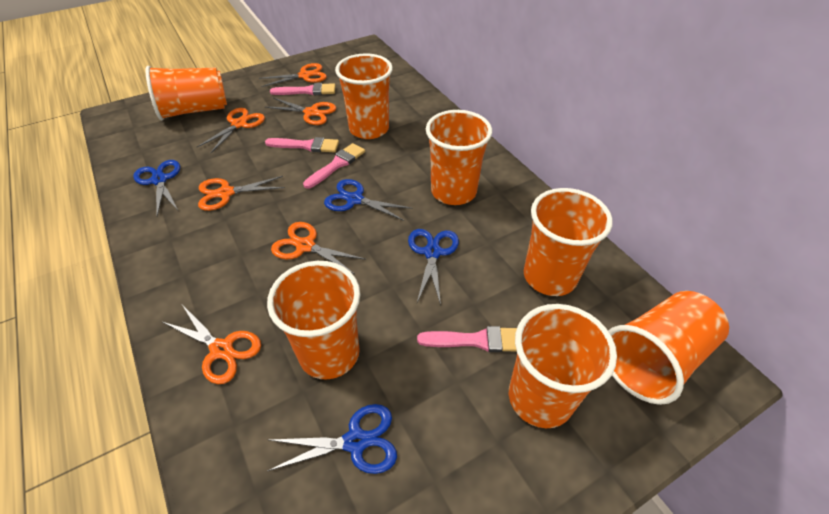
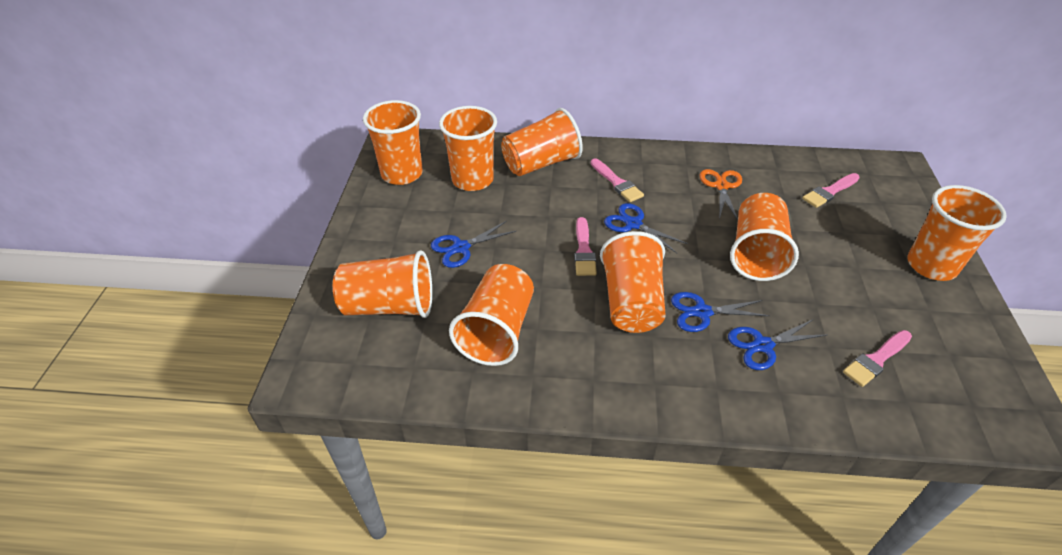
orange cup: [145,66,227,120] [267,261,360,379] [335,53,393,139] [426,110,492,205] [509,304,617,428] [524,188,613,296] [608,291,729,405] = 7 -> [333,250,432,318] [363,100,423,185] [439,106,497,191] [449,264,534,366] [501,108,583,176] [600,231,666,333] [730,193,799,281] [907,185,1007,281] = 8
orange scissors: [163,305,261,384] [197,108,265,153] [198,176,285,211] [259,63,327,87] [266,98,336,125] [271,222,366,274] = 6 -> [700,169,742,220] = 1

